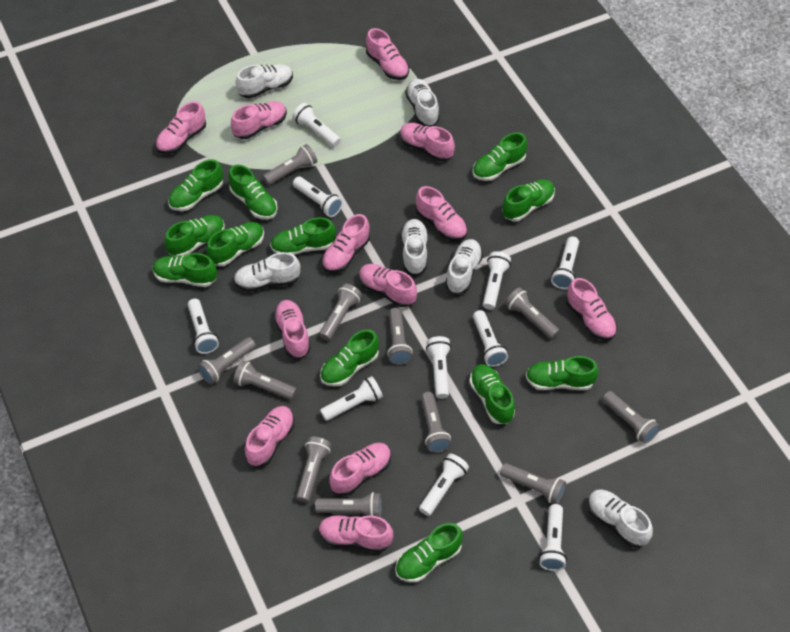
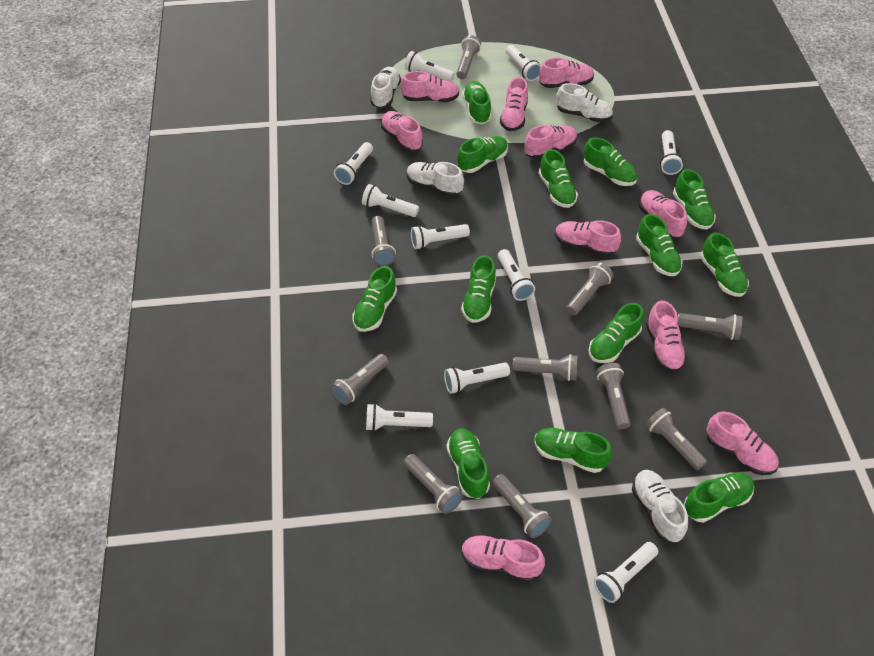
green shoe: [153,253,217,287] [165,215,225,257] [168,159,223,211] [206,222,264,266] [228,165,278,219] [270,217,336,255] [320,329,379,387] [395,523,463,583] [469,364,515,424] [472,132,527,181] [502,179,555,221] [525,356,599,390] = 12 -> [352,266,397,332] [446,429,490,499] [457,136,508,173] [461,255,496,323] [462,81,491,124] [535,428,612,473] [539,149,578,208] [583,137,637,186] [589,303,644,363] [636,214,683,276] [673,169,716,230] [684,473,754,523] [700,233,749,297] = 13
grey flashlight: [198,337,256,384] [233,360,296,400] [263,144,317,185] [296,437,331,503] [315,492,382,518] [319,283,362,341] [387,308,413,365] [421,392,451,453] [500,463,566,504] [505,287,559,339] [602,391,660,444] = 11 -> [331,354,389,405] [371,216,396,266] [403,454,463,514] [456,35,481,79] [492,474,552,538] [513,354,578,381] [566,262,613,315] [597,363,630,429] [645,408,707,470] [678,313,743,340] = 10
pink shoe: [156,101,206,154] [231,101,287,139] [245,406,295,466] [273,300,311,358] [319,515,393,552] [322,214,370,273] [329,443,391,496] [359,264,417,307] [366,28,409,80] [400,123,455,161] [416,186,467,241] [566,278,617,341] = 12 -> [381,111,423,152] [401,71,459,102] [462,535,545,582] [500,77,528,131] [525,125,577,159] [539,57,594,88] [555,220,621,256] [639,190,687,238] [646,301,687,373] [706,411,779,475] = 10
white shoe: [233,252,300,292] [235,64,293,98] [401,219,428,275] [405,79,440,126] [445,239,483,294] [588,489,653,548] = 6 -> [370,67,401,108] [407,162,464,197] [556,83,613,122] [632,470,688,543] = 4

